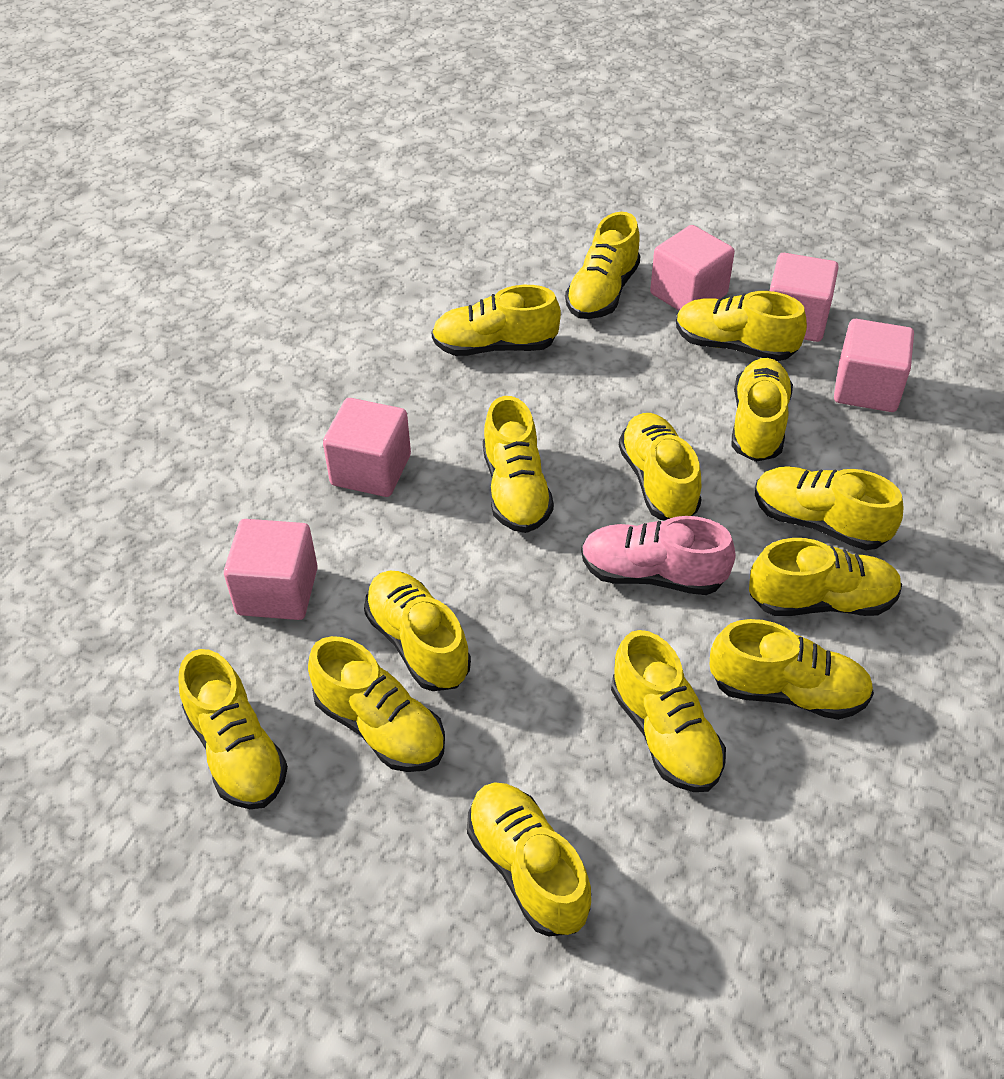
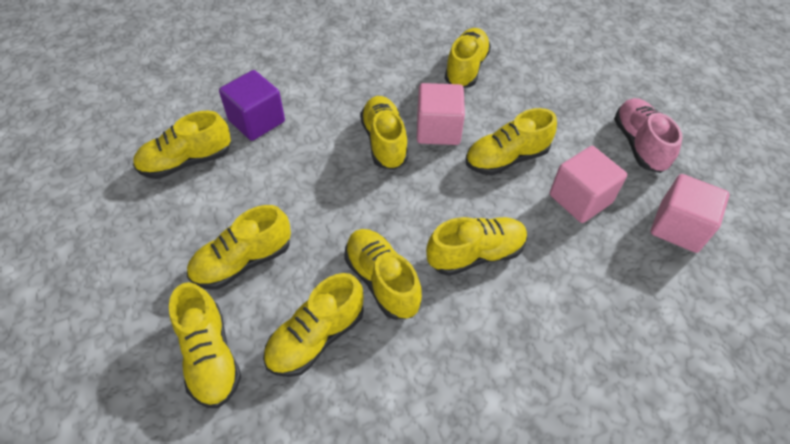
pink cube: [224,519,318,620] [323,398,411,497] [650,225,735,311] [770,253,839,342] [834,319,914,412] = 5 -> [417,83,465,145] [550,146,627,223] [651,174,730,253] = 3
purple cube: none = 0 -> [219,70,285,141] = 1
yellow shoe: [178,649,288,809] [308,636,445,772] [364,571,471,691] [432,285,561,356] [467,782,591,937] [483,396,554,533] [565,212,641,319] [611,630,726,792] [619,413,702,521] [676,291,807,361] [709,619,874,720] [732,358,793,462] [749,538,902,616] [755,466,904,550] = 14 -> [133,111,231,179] [169,282,241,408] [187,205,291,290] [263,273,364,377] [344,229,422,320] [360,96,408,170] [426,217,527,276] [445,28,491,88] [465,108,557,175] = 9

